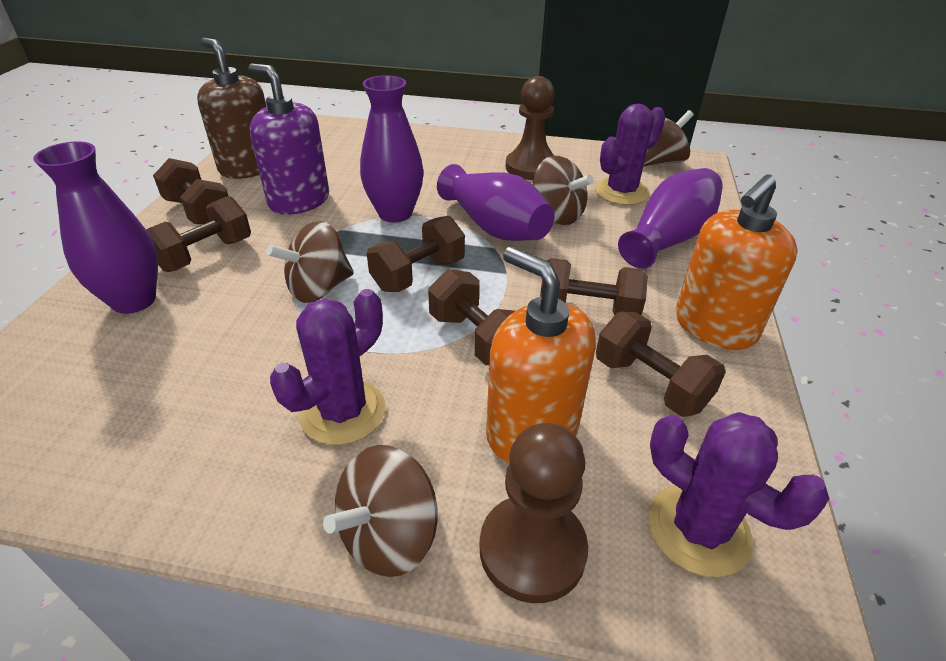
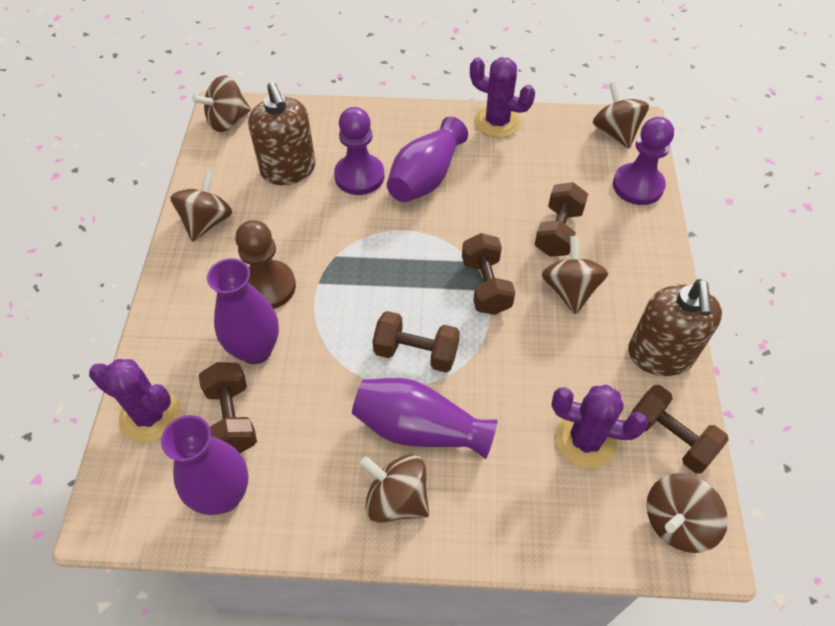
brown dumbbell: [146,196,251,272] [153,158,228,225] [367,216,465,292] [428,269,515,365] [540,258,648,316] [596,312,726,417] = 6 -> [199,362,257,453] [372,311,460,372] [462,233,515,315] [534,182,588,257] [631,385,729,474] = 5
brown pawn: [480,423,588,603] [506,76,555,180] = 2 -> [236,220,296,309] = 1
brown soap dispenser: [197,38,266,179] = 1 -> [248,82,316,185] [628,279,722,376] = 2
brown spinning top: [266,221,354,303] [323,445,438,577] [533,156,593,225] [643,110,694,167] = 4 -> [170,169,232,242] [192,76,251,132] [360,455,429,523] [542,236,609,314] [593,82,649,149] [646,473,728,553] = 6
orange soap dispenser: [486,247,596,463] [676,174,797,350] = 2 -> none = 0
purple pawn: none = 0 -> [334,107,384,195] [613,117,674,205] = 2
purple soap dispenser: [248,64,329,215] = 1 -> none = 0

